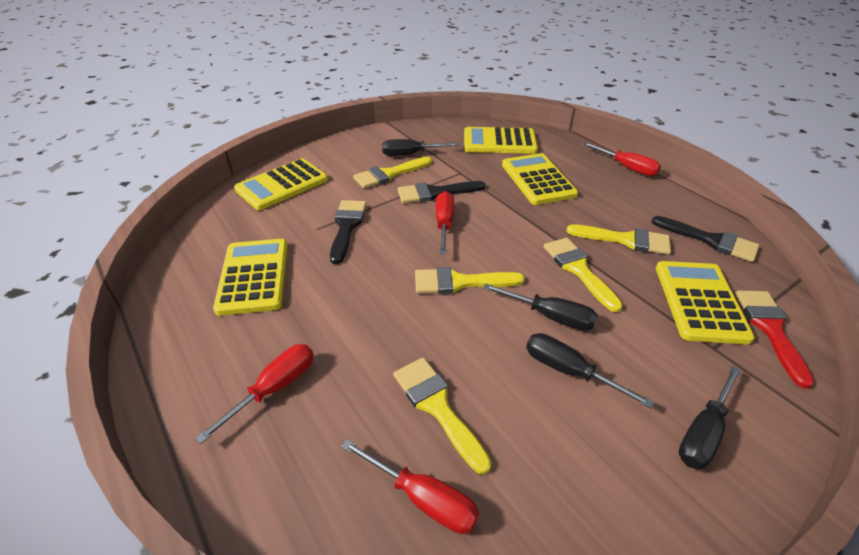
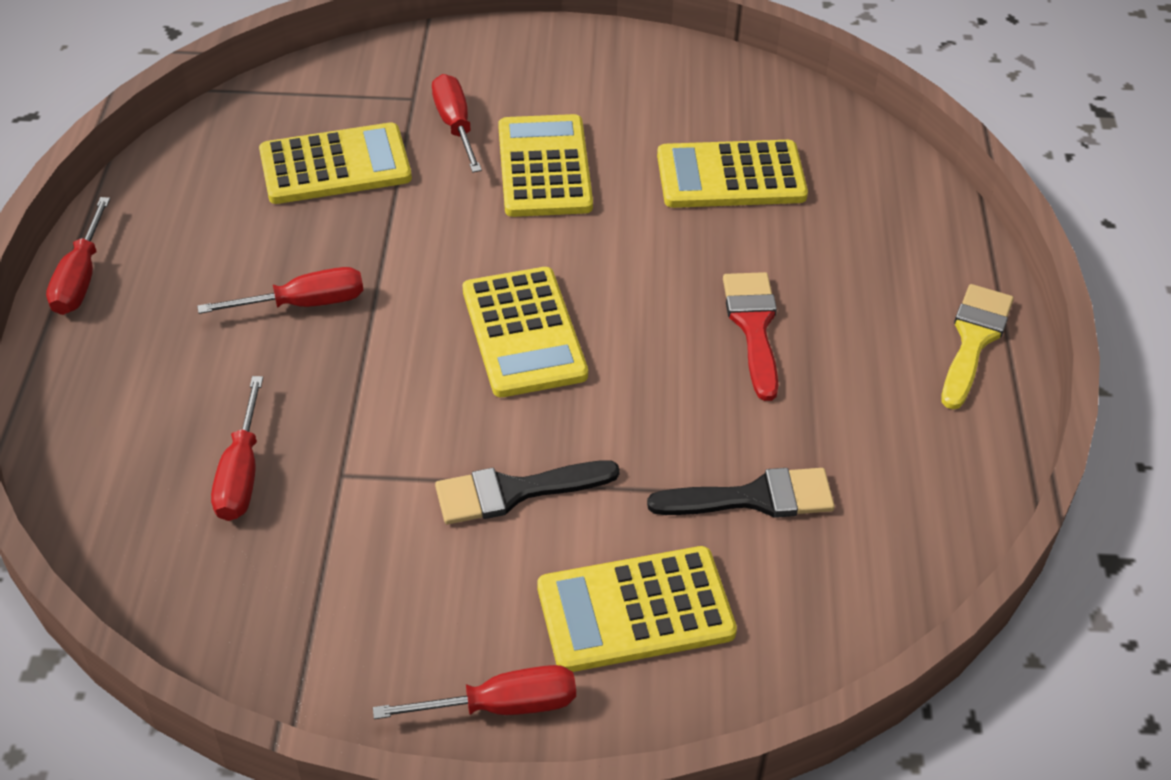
black brush: [330,200,366,264] [397,181,486,203] [652,216,759,262] = 3 -> [435,460,620,524] [647,468,835,518] = 2
black screwdriver: [382,139,460,156] [483,283,597,331] [526,333,654,409] [679,366,741,469] = 4 -> none = 0
red screwdriver: [195,344,314,444] [341,439,479,534] [436,191,454,254] [583,142,661,176] = 4 -> [46,197,110,315] [197,267,363,314] [211,376,263,521] [373,665,576,719] [432,74,482,173] = 5
yellow brush: [353,157,432,189] [393,358,492,474] [415,267,525,294] [544,238,623,312] [566,224,671,255] = 5 -> [942,284,1014,409] = 1

